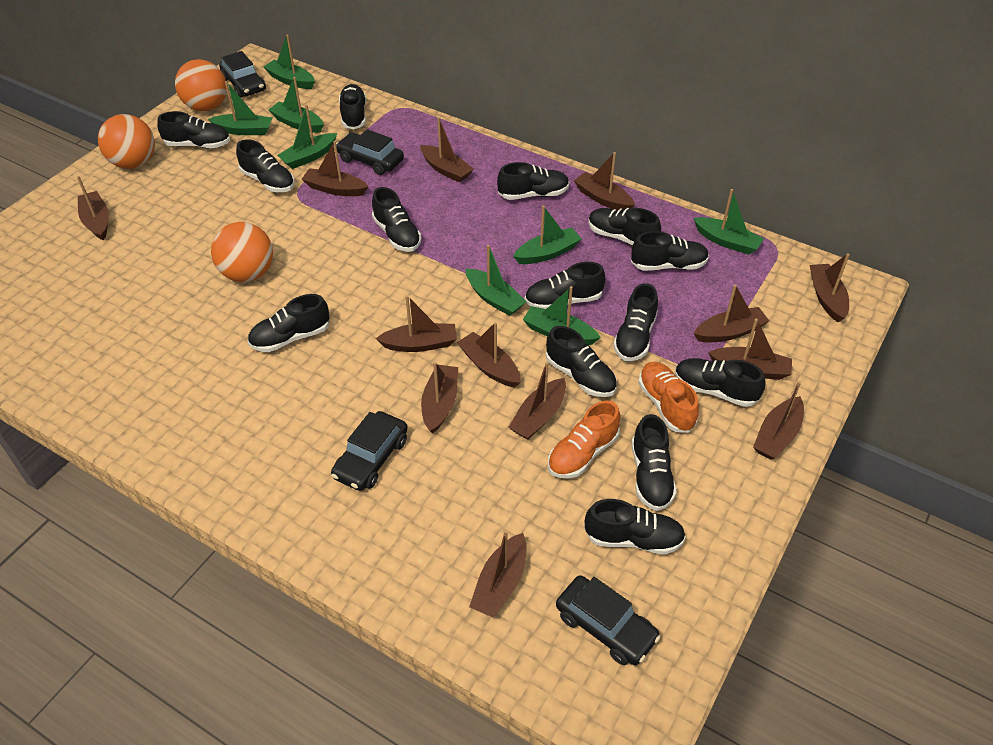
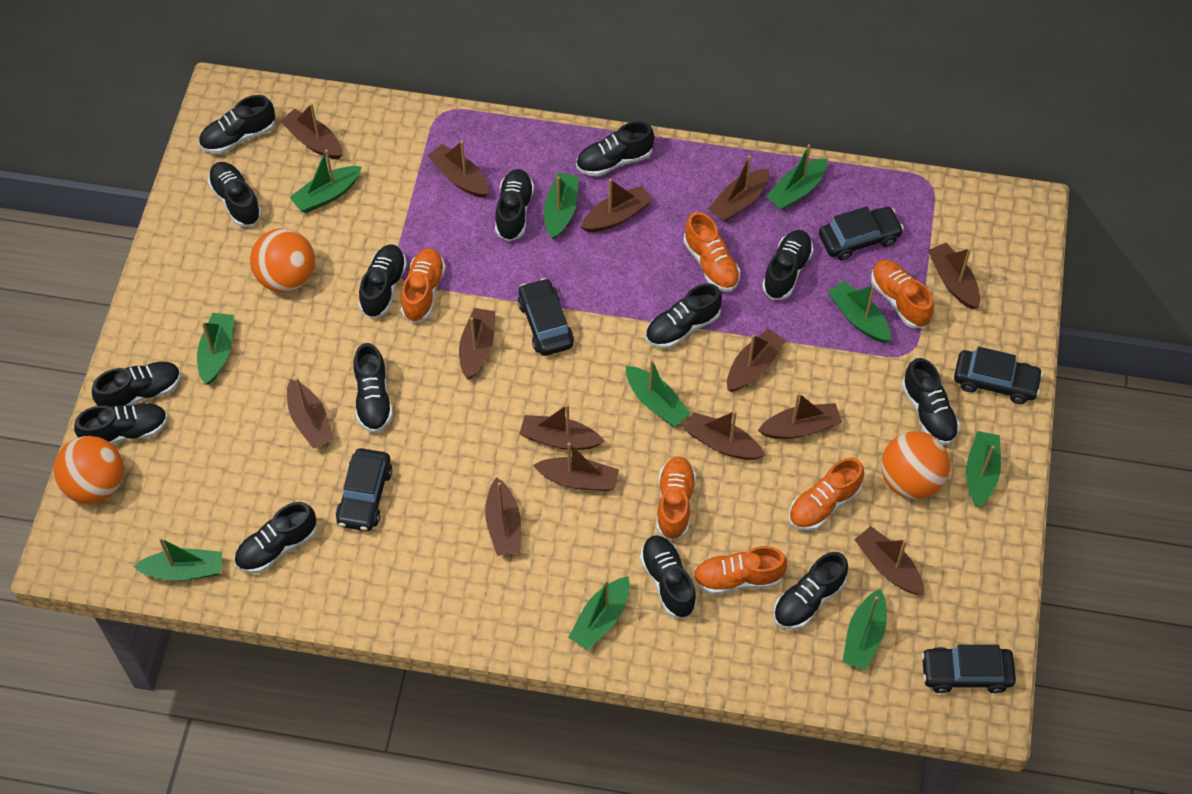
black car: [219,51,266,98] [331,411,408,491] [336,129,404,175] [556,575,661,665] = 4 -> [336,448,392,531] [518,278,574,356] [819,206,904,260] [921,645,1016,693] [954,347,1043,404] = 5
brown boat: [77,176,109,241] [302,141,369,196] [375,295,457,352] [420,117,474,183] [421,362,458,434] [457,322,521,388] [469,530,527,618] [508,362,566,439] [574,152,635,210] [693,285,769,342] [708,318,792,380] [753,381,804,459] [810,254,850,322] = 13 -> [280,103,343,160] [287,377,334,449] [427,141,489,198] [459,308,495,380] [485,477,521,556] [519,404,604,450] [533,443,619,491] [580,179,653,232] [684,411,765,460] [708,155,769,222] [727,329,786,392] [758,393,842,439] [854,526,924,594] [928,243,980,309] = 14
green boat: [208,81,272,135] [264,34,315,89] [268,77,324,133] [277,105,337,169] [466,245,527,316] [513,206,582,264] [523,286,601,345] [694,189,764,255] = 8 -> [133,537,222,581] [197,313,234,385] [290,149,362,213] [544,173,578,240] [568,576,630,650] [626,359,691,427] [766,144,828,210] [828,281,891,343] [843,589,887,670] [966,431,1001,508] = 10
orange shoe: [548,401,620,479] [638,362,699,433] = 2 -> [401,248,446,323] [656,456,696,541] [683,212,740,292] [692,546,787,594] [789,458,864,531] [871,259,934,328] = 6

